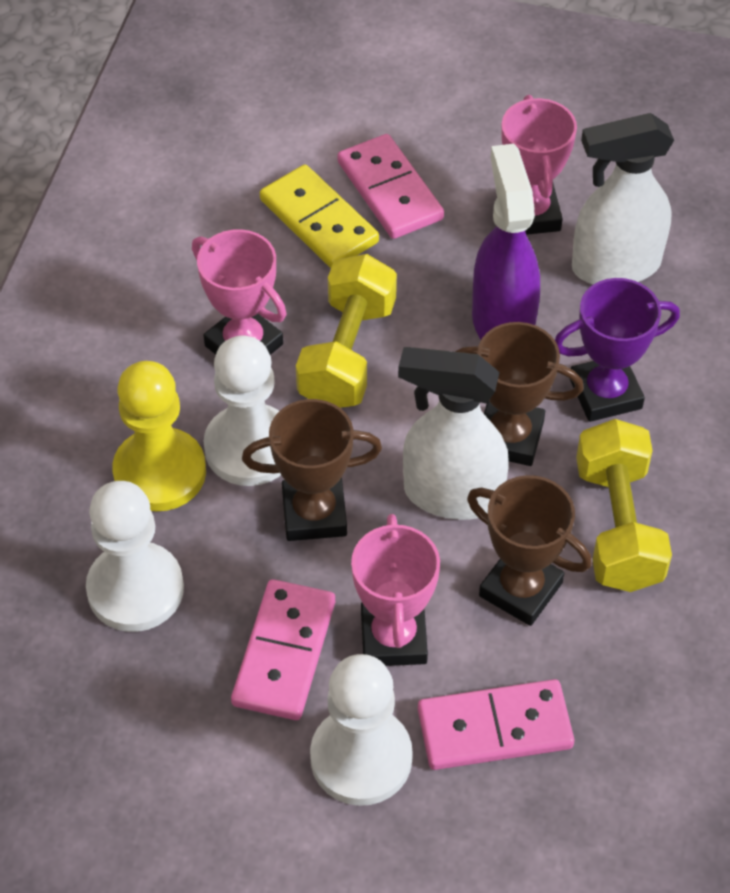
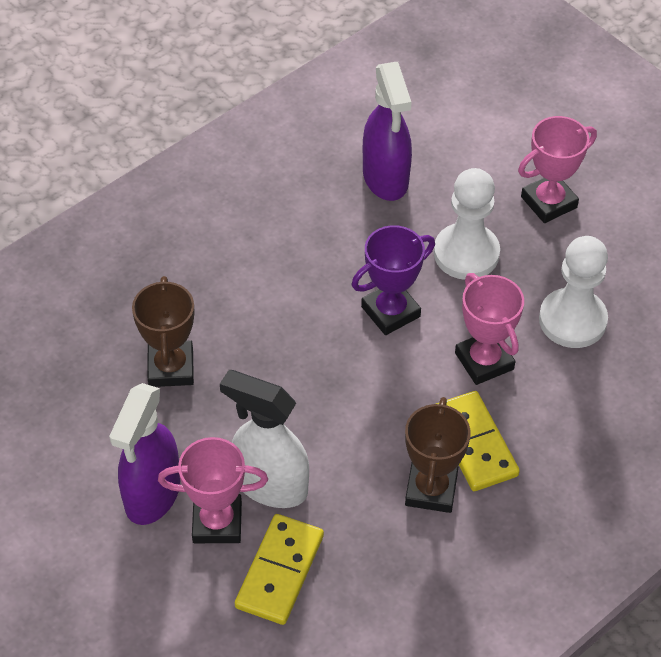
brown trophy: [242,399,382,541] [455,322,584,466] [467,475,592,626] = 3 -> [132,276,194,387] [405,397,471,513] = 2
pink domino: [231,579,335,720] [337,134,444,239] [418,679,574,770] = 3 -> none = 0
purple spray bottle: [472,144,540,339] = 1 -> [109,383,180,525] [363,62,412,201] = 2
white pawn: [86,481,184,632] [203,335,281,486] [310,654,413,806] = 3 -> [434,168,500,280] [539,236,608,348] = 2
white spray bottle: [398,347,509,520] [572,113,674,284] = 2 -> [220,370,309,508] = 1
yellow domino: [260,164,379,268] = 1 -> [235,514,324,625] [436,391,520,491] = 2
yellow dumbbell: [296,254,397,408] [576,419,672,592] = 2 -> none = 0
yellow pawn: [112,361,206,511] = 1 -> none = 0

